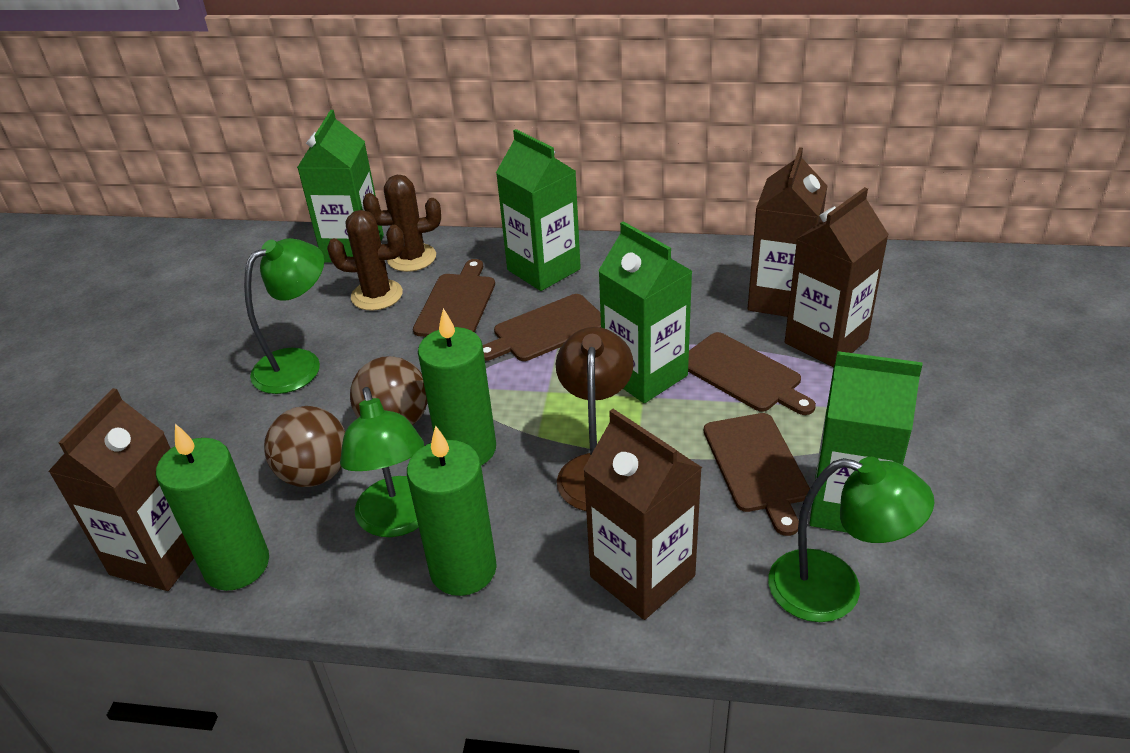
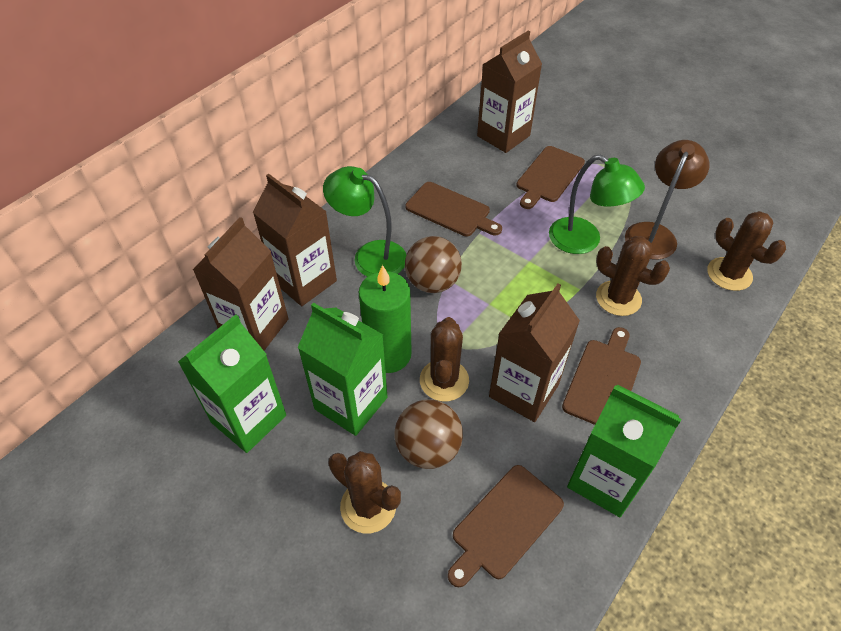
brown cactus: [327,210,405,311] [363,175,441,272] = 2 -> [328,451,401,533] [420,317,469,401] [596,236,670,316] [707,211,786,291] = 4
green candle: [156,424,269,591] [407,425,497,596] [418,308,496,465] = 3 -> [358,265,412,373] = 1
green carton: [297,110,384,263] [496,129,581,291] [598,221,692,403] [810,351,922,533] = 4 -> [178,314,286,453] [297,303,388,436] [567,385,681,517] = 3
green lamp: [244,238,324,394] [340,387,424,537] [768,457,934,622] = 3 -> [323,166,406,277] [549,155,645,254] = 2

